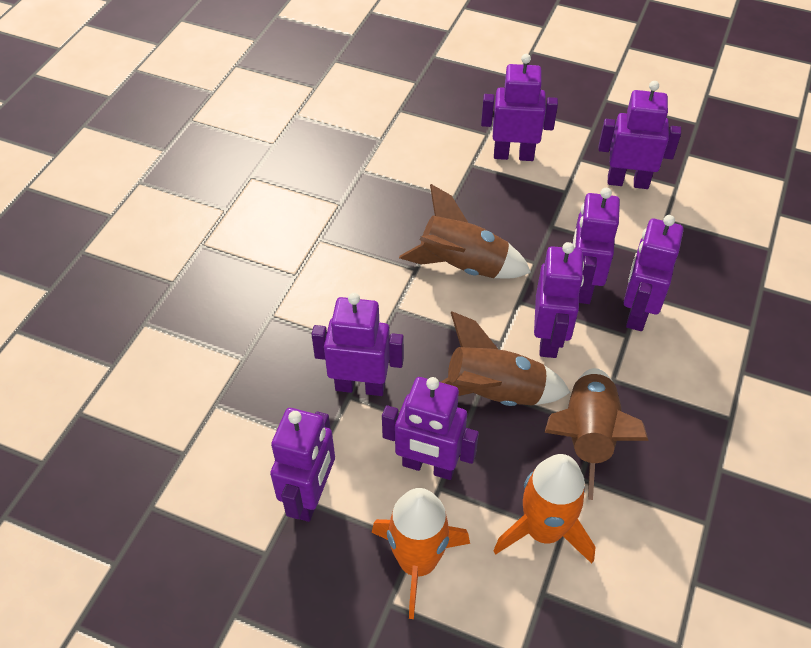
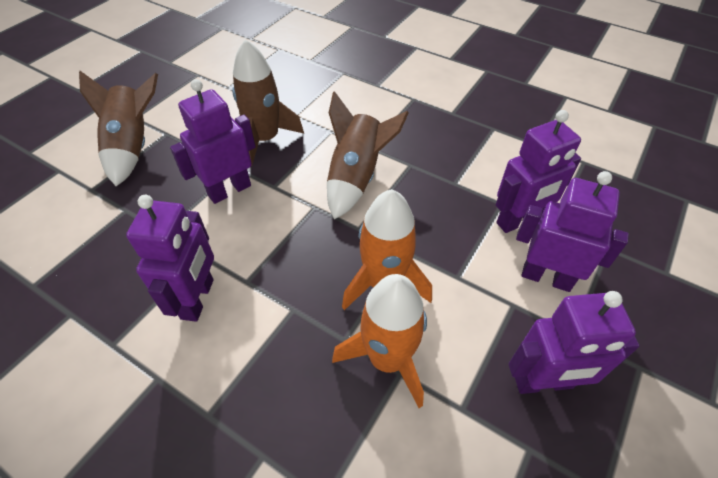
purple robot: [270,408,335,522] [311,293,404,396] [382,377,479,480] [481,54,558,161] [534,242,584,358] [572,188,620,304] [598,81,681,189] [624,215,684,331] = 8 -> [126,195,214,322] [170,79,256,204] [496,110,581,233] [509,291,639,394] [516,171,629,292] = 5

